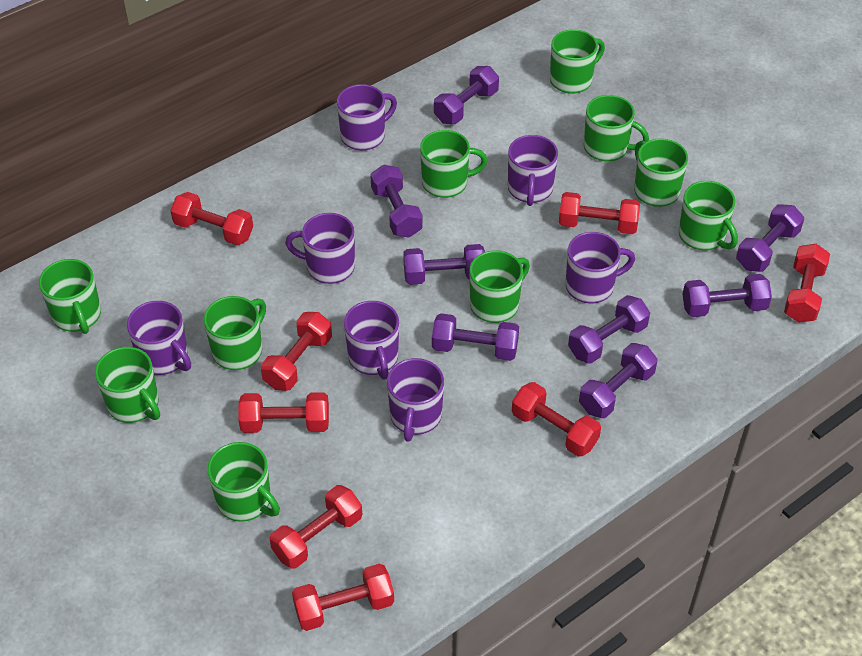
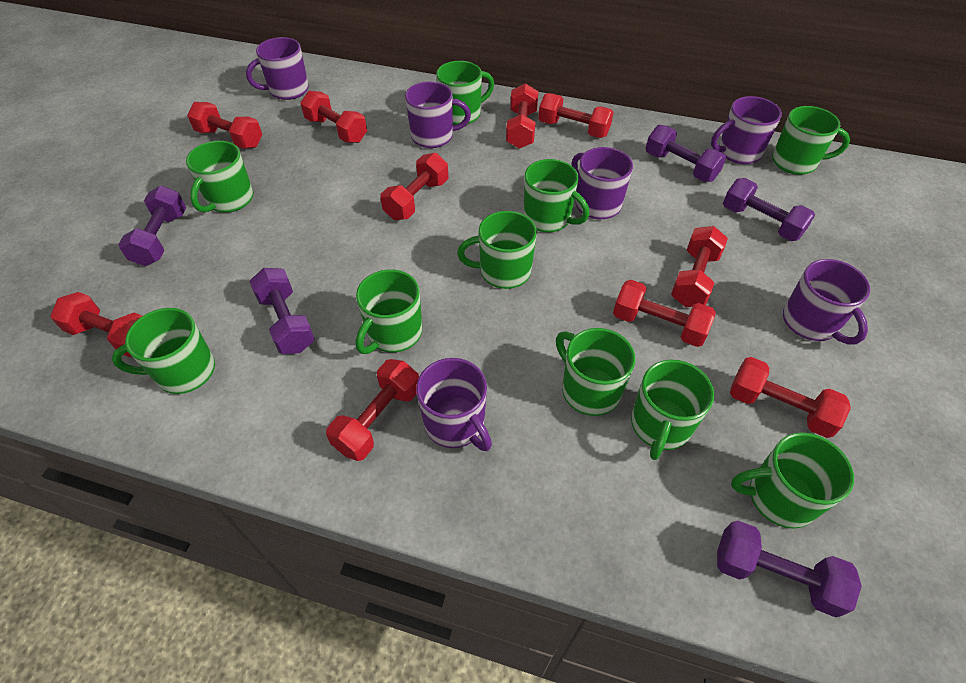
purple dumbbell: [370,164,423,238] [403,244,485,285] [432,313,519,361] [434,66,499,124] [568,295,650,363] [579,343,658,418] [682,274,772,317] [736,204,804,272] = 8 -> [118,186,186,266] [249,268,315,354] [646,125,726,182] [717,521,862,617] [723,178,815,241] = 5
purple mug: [127,301,191,375] [285,213,355,284] [337,84,397,151] [344,301,399,380] [387,358,444,442] [508,135,558,206] [566,232,635,304] = 7 -> [246,37,309,100] [405,82,471,148] [416,358,492,451] [571,147,633,219] [711,96,782,164] [783,259,870,345] = 6
red dumbbell: [170,192,253,245] [238,392,329,433] [261,312,332,391] [270,485,362,569] [292,563,394,631] [512,382,601,457] [559,192,640,234] [784,244,830,323] = 8 -> [51,292,142,357] [187,102,262,149] [300,90,367,143] [326,359,419,461] [380,153,448,220] [506,83,539,149] [538,93,614,138] [613,280,716,347] [671,226,728,307] [730,357,851,438] = 10

